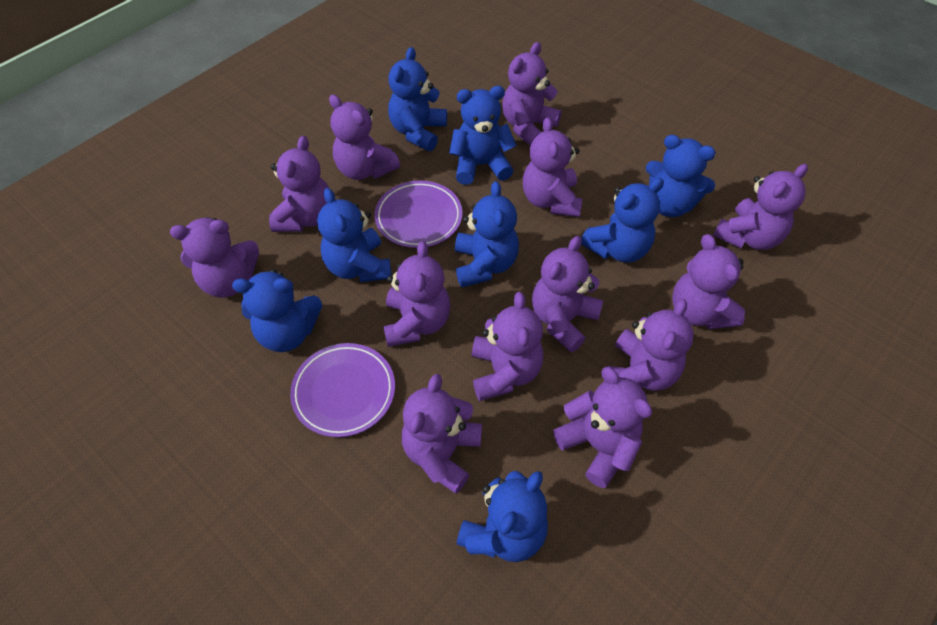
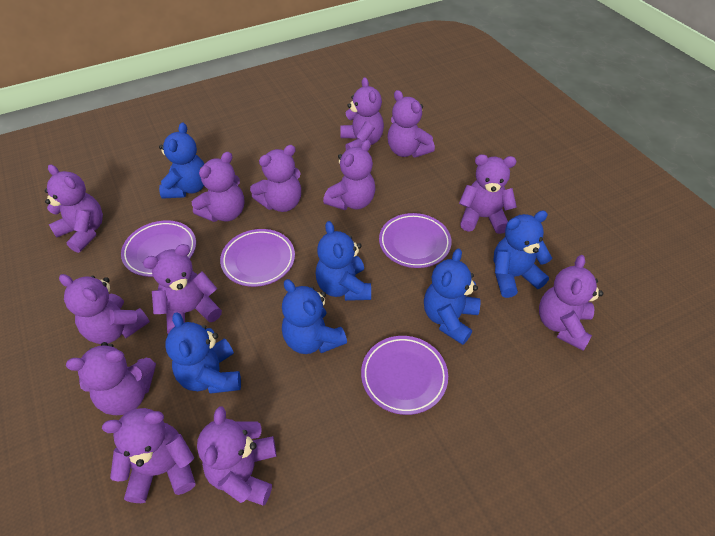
blue teddy bear: [232,269,323,352] [317,188,391,282] [388,47,447,151] [449,86,517,185] [455,181,519,287] [456,471,548,562] [581,178,664,263] [646,135,716,217] = 8 -> [159,122,204,199] [165,312,241,394] [282,279,347,354] [316,221,371,301] [424,248,480,345] [494,211,552,298] = 6
purple plate: [290,343,395,437] [375,180,463,248] = 2 -> [121,220,196,277] [220,229,295,287] [361,336,448,415] [379,213,452,268] = 4

